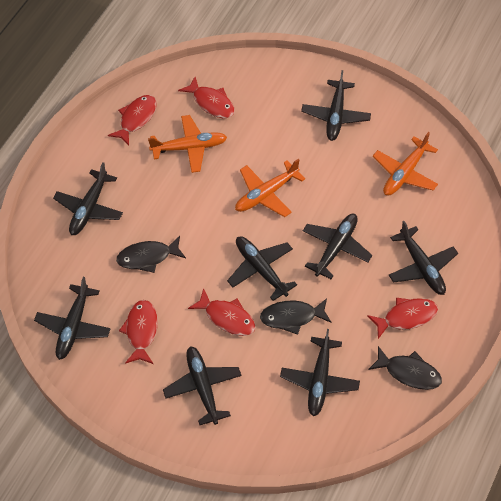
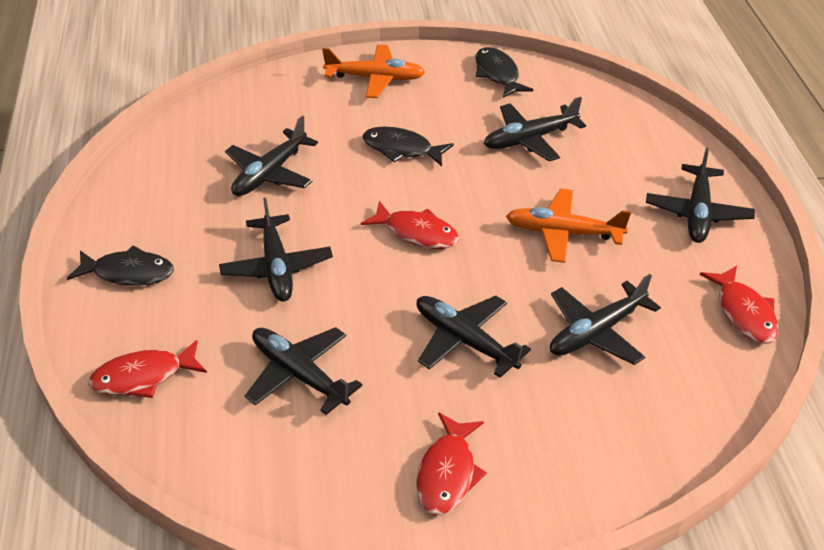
black plane: [34,277,111,360] [53,162,123,235] [163,346,242,425] [227,236,297,301] [280,329,360,416] [301,70,371,141] [303,214,372,279] [389,221,458,295] = 8 -> [219,198,333,302] [225,116,318,196] [245,327,363,415] [416,296,531,378] [484,97,586,161] [550,274,661,365] [646,148,755,243] = 7
orange plane: [148,115,227,173] [235,159,305,217] [373,132,438,196] = 3 -> [322,45,425,98] [506,189,631,263] = 2
red fish: [108,95,157,146] [119,300,158,364] [178,77,235,118] [188,288,256,336] [367,298,438,339] = 5 -> [88,340,207,398] [361,201,459,249] [416,412,487,515] [700,265,779,343] = 4

